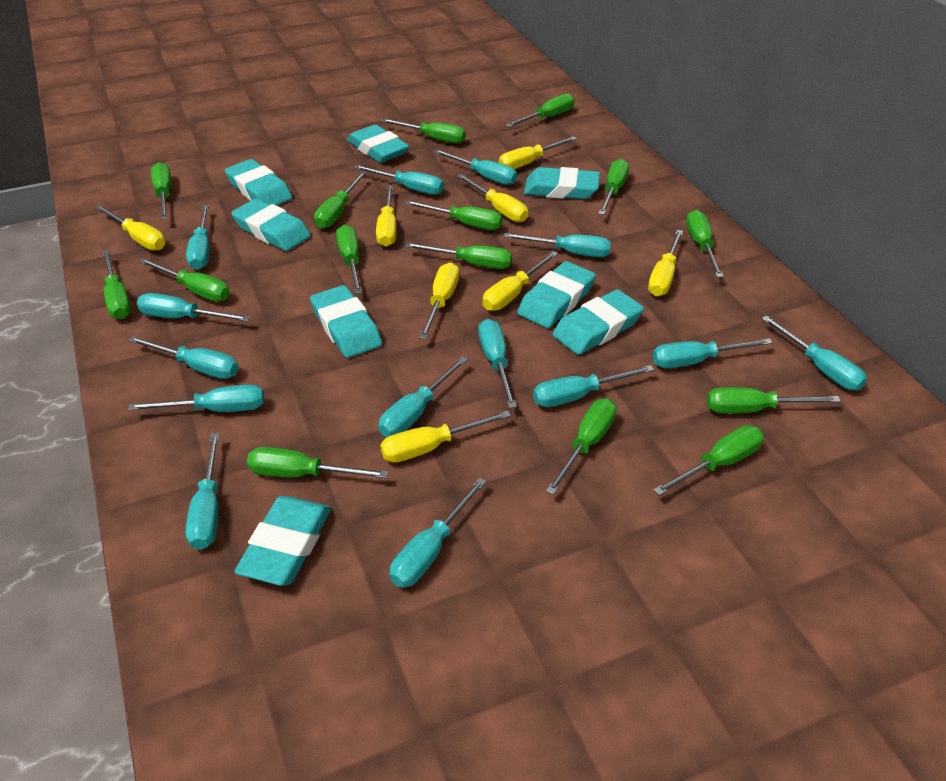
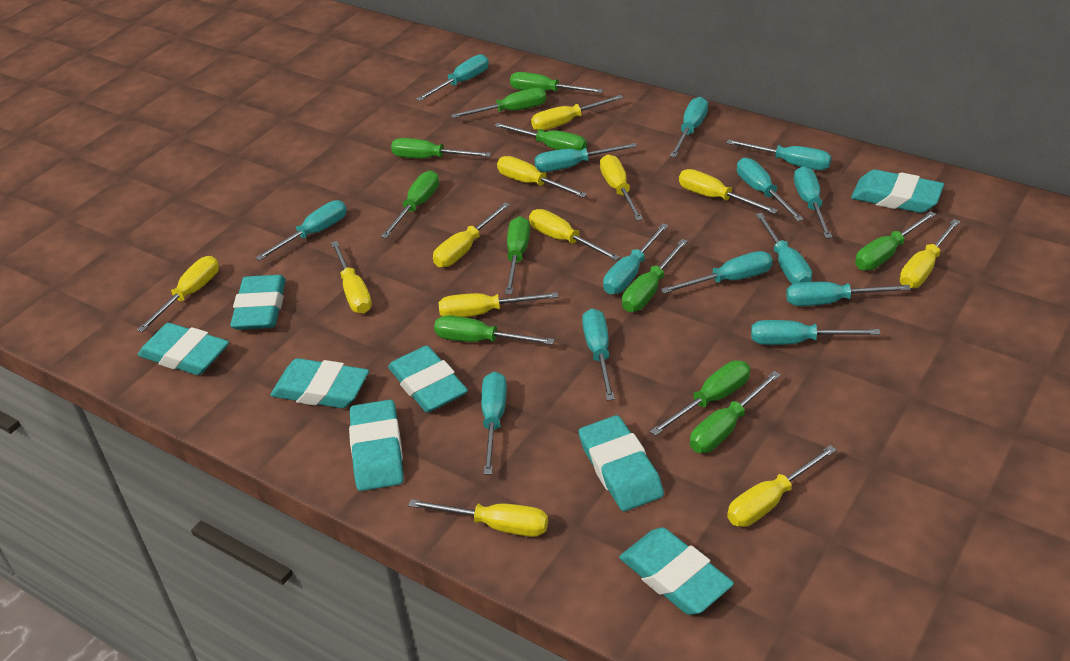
green screwdriver: [102,250,131,319] [139,258,230,302] [151,162,172,220] [247,447,388,478] [314,172,366,229] [336,224,362,294] [381,118,466,143] [404,200,502,230] [405,243,512,269] [506,94,575,127] [546,398,617,495] [598,159,629,215] [653,425,764,496] [686,210,724,278] [707,387,841,414] = 15 -> [381,170,439,238] [391,138,491,158] [434,315,555,345] [451,88,546,118] [495,123,587,150] [505,216,530,294] [510,72,603,93] [622,239,688,312] [650,360,750,436] [690,371,780,453] [855,211,936,270] = 11
yellow screwdriver: [96,205,165,251] [376,185,396,247] [380,410,511,463] [419,262,459,339] [457,174,528,222] [483,251,558,311] [499,136,577,169] [648,230,683,296] = 8 -> [137,256,219,332] [331,241,372,314] [408,499,548,537] [433,203,510,267] [439,292,558,317] [497,156,587,198] [529,209,620,261] [531,95,623,131] [600,154,643,221] [679,169,778,214] [727,445,837,527] [900,219,960,288] = 12

